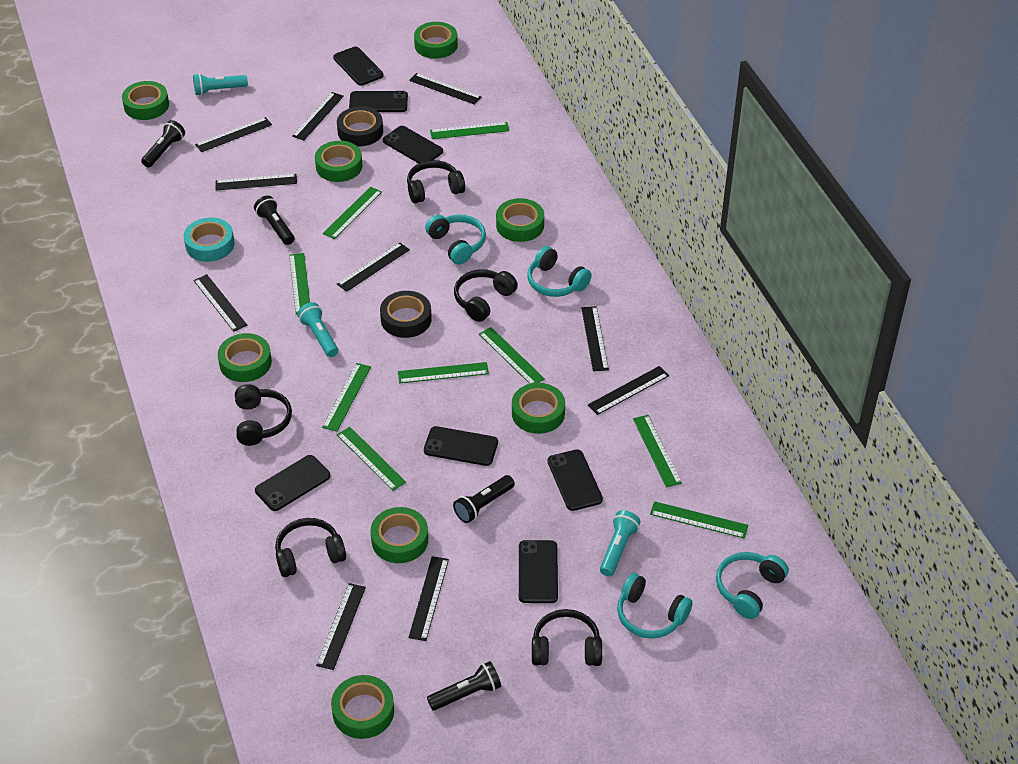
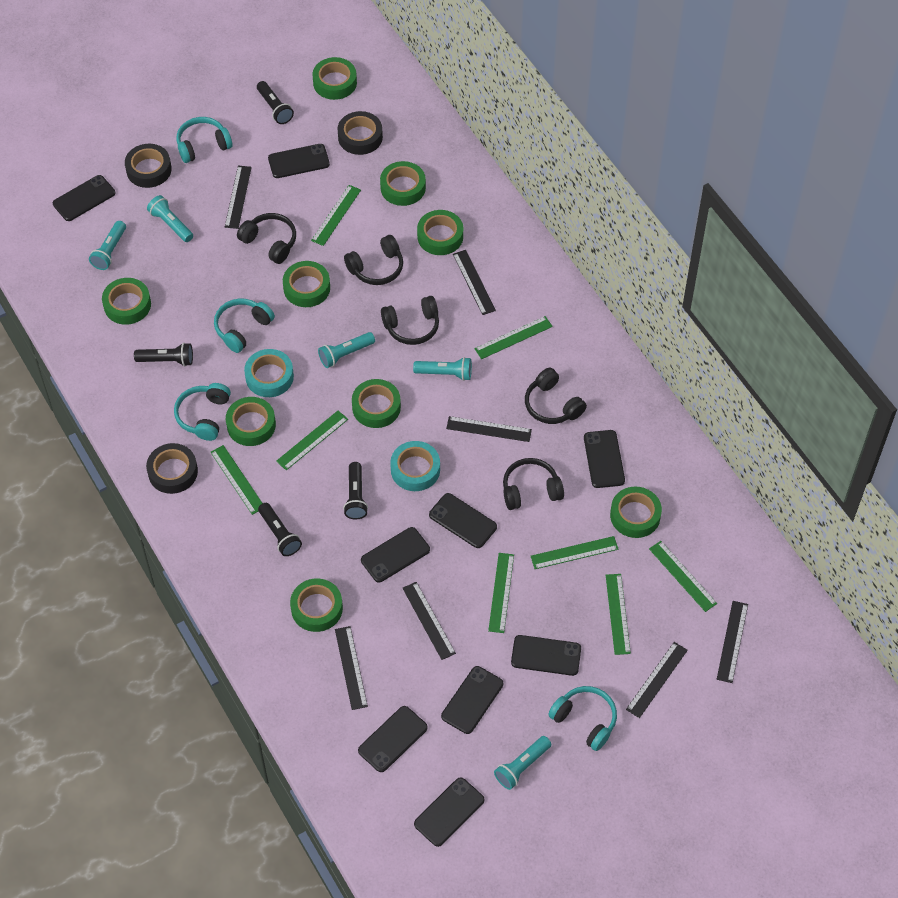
black phone: [255,455,330,511] [333,47,383,86] [349,91,408,112] [383,126,443,164] [424,426,498,466] [519,540,558,603] [547,449,603,511] = 7 -> [53,175,115,221] [268,144,330,178] [358,706,428,772] [361,527,430,582] [414,777,485,847] [429,493,497,548] [441,666,503,734] [511,635,581,676] [584,430,625,488] = 9
black ruler: [194,274,247,332] [195,117,272,152] [215,174,297,191] [292,92,344,140] [316,583,366,670] [337,242,410,292] [408,556,449,641] [409,73,481,105] [581,306,609,371] [588,366,669,415] = 10 -> [225,166,252,229] [335,626,368,710] [402,582,456,660] [446,416,532,442] [453,250,496,315] [626,642,688,718] [717,601,748,683] = 7
black tape: [337,106,383,146] [380,291,432,338] = 2 -> [125,144,172,188] [146,443,198,494] [338,111,383,155] = 3
green ruler: [289,253,310,314] [322,363,371,432] [323,187,382,239] [337,427,406,491] [398,362,489,383] [430,122,509,139] [479,327,545,384] [633,415,682,488] [650,501,748,539] = 9 -> [211,445,263,515] [276,410,348,470] [311,185,361,246] [474,316,553,359] [488,553,514,633] [531,536,619,569] [606,574,631,655] [649,541,717,612] = 8
green tape: [122,81,169,120] [218,333,272,382] [315,141,362,182] [331,675,394,739] [371,507,428,563] [414,22,458,59] [496,198,544,242] [512,383,565,434] = 8 -> [102,278,151,325] [226,397,276,446] [283,261,330,307] [290,578,343,632] [313,57,357,100] [352,379,401,428] [380,161,426,206] [417,210,463,255] [610,487,662,538] = 9
turquoise flashlight: [193,73,248,96] [297,302,338,357] [600,510,641,576] = 3 -> [89,221,126,270] [147,195,193,242] [318,332,375,368] [413,357,472,381] [494,736,551,790] = 5
turquoise tape: [184,217,235,262] = 1 -> [244,349,294,397] [390,441,440,491] = 2

